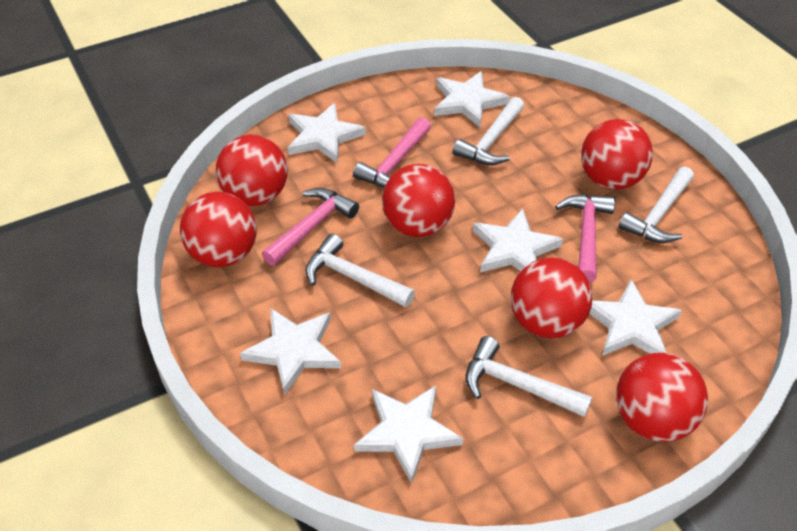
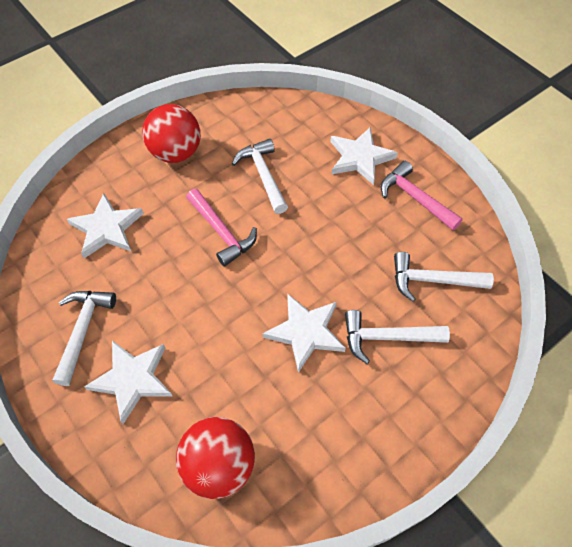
pink hammer: [262,188,359,266] [353,117,431,188] [555,194,615,282] = 3 -> [186,189,257,266] [381,161,463,230] = 2
red ball: [180,192,257,267] [216,135,288,206] [382,164,455,237] [511,257,593,338] [581,119,653,190] [616,353,708,442] = 6 -> [142,104,201,163] [176,417,255,499] = 2
white star: [240,308,341,395] [288,103,366,163] [354,386,463,484] [434,71,510,127] [473,208,563,272] [589,279,682,356] = 6 -> [67,193,144,258] [84,341,172,424] [263,293,346,373] [330,127,398,185] = 4

